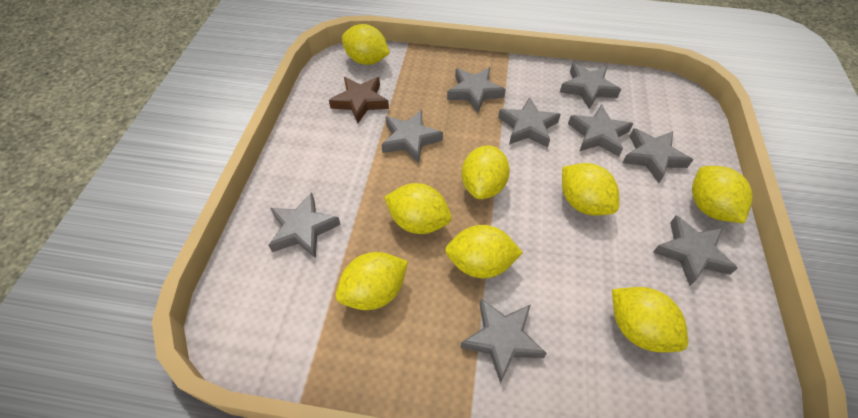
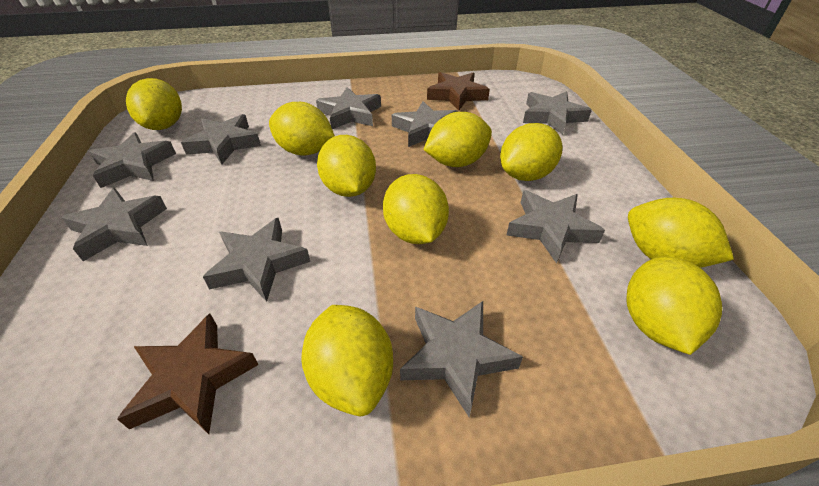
brown star: [329,77,389,123] = 1 -> [117,314,258,434] [427,72,490,111] = 2
yellow lemon: [336,252,408,310] [342,24,390,65] [384,183,452,234] [445,225,523,278] [462,145,510,199] [562,163,619,216] [612,287,688,352] [692,166,752,223] = 8 -> [126,78,182,130] [269,102,335,156] [301,305,393,416] [317,135,376,197] [383,174,449,244] [423,112,492,167] [500,123,562,181] [626,257,722,355] [628,198,734,268] = 9

